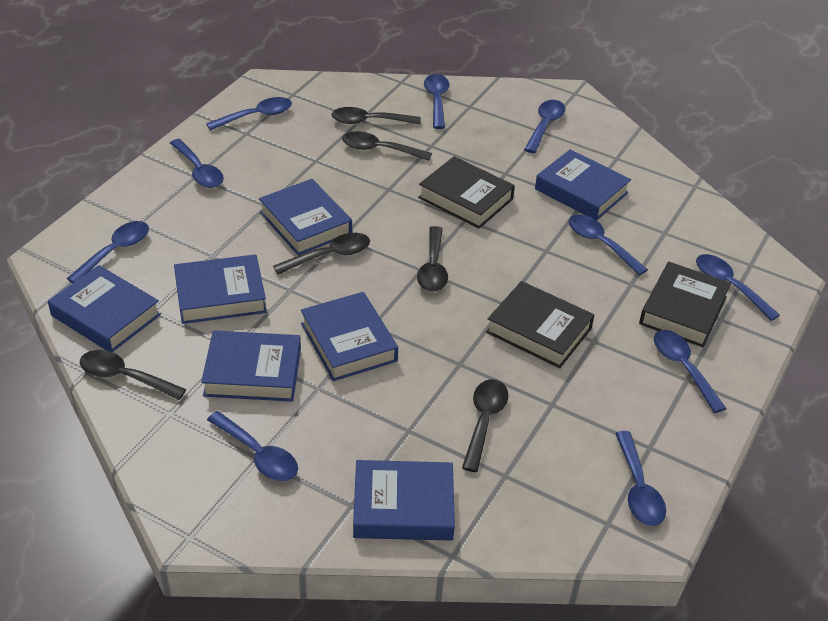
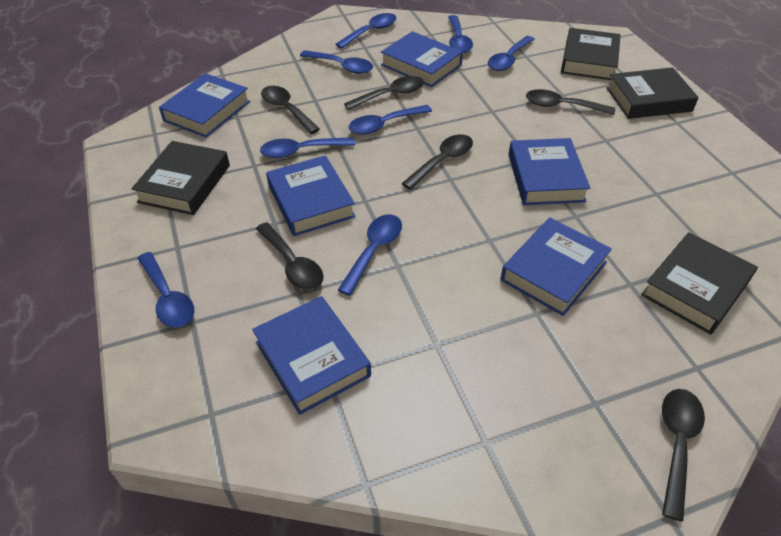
black book: [418,156,515,229] [486,281,594,368] [639,262,731,347] = 3 -> [131,141,230,215] [561,28,621,80] [606,67,699,119] [641,232,758,335] = 4
blue book: [48,265,161,352] [174,254,267,324] [201,331,301,402] [259,179,352,255] [301,292,398,381] [353,460,455,541] [535,149,631,220] = 7 -> [159,73,250,138] [252,296,371,415] [266,155,356,236] [381,31,463,87] [501,218,612,316] [508,138,590,205] = 6
blue spoon: [66,221,149,283] [170,139,224,188] [206,97,292,131] [207,411,298,481] [424,74,449,129] [524,100,565,153] [569,214,648,275] [615,431,666,526] [654,330,727,413] [696,254,780,321] = 10 -> [137,252,194,328] [260,137,355,158] [300,50,373,74] [335,13,396,49] [338,214,402,296] [348,105,432,135] [448,15,473,53] [488,36,535,71] = 8

